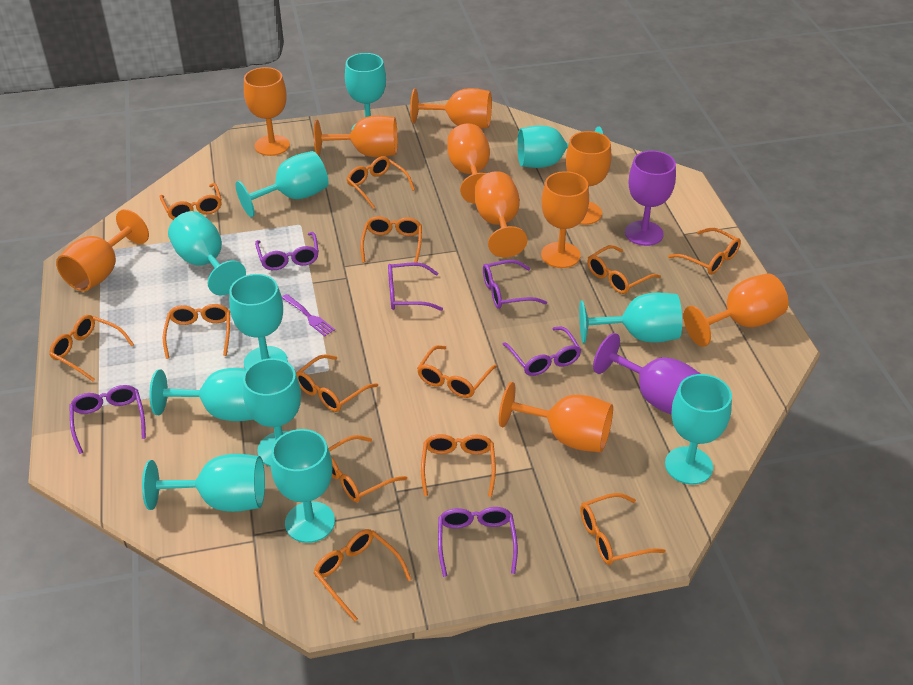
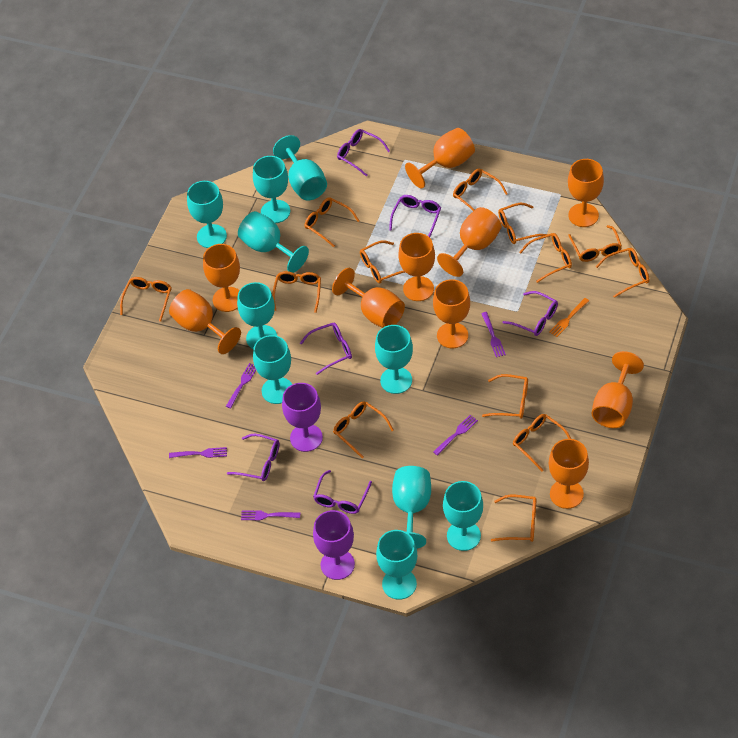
orange fork: none = 0 -> [549,298,589,337] = 1
purple fork: [282,294,335,336] = 1 -> [169,447,227,458] [226,363,256,409] [241,511,300,520] [433,415,478,456] [481,312,506,357] = 5
turquoise goblet: [142,454,265,512] [149,368,254,421] [168,211,246,295] [229,274,288,369] [235,151,328,217] [243,358,301,467] [271,429,335,543] [345,53,386,130] [517,125,603,168] [579,293,682,343] [665,374,732,485] = 11 -> [187,181,227,248] [237,282,277,349] [238,211,309,273] [253,156,290,223] [253,335,292,404] [273,135,327,200] [375,325,413,394] [376,530,417,600] [392,466,431,549] [443,481,483,551] = 10

